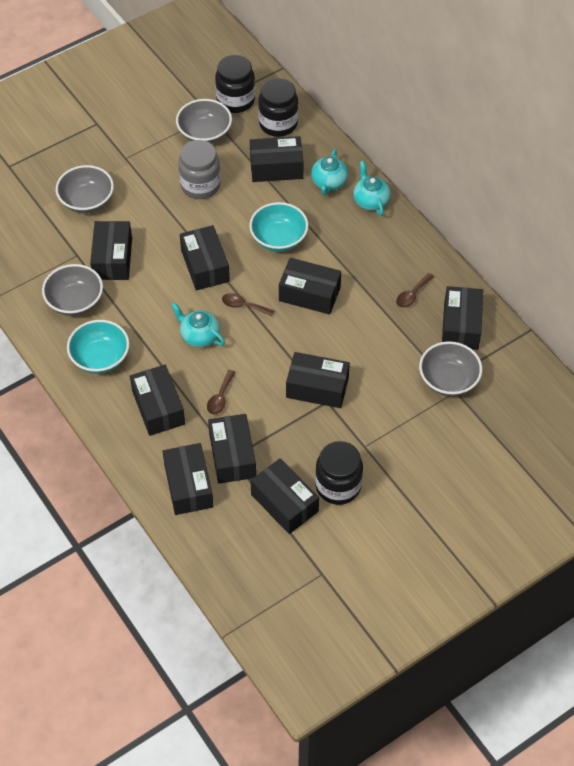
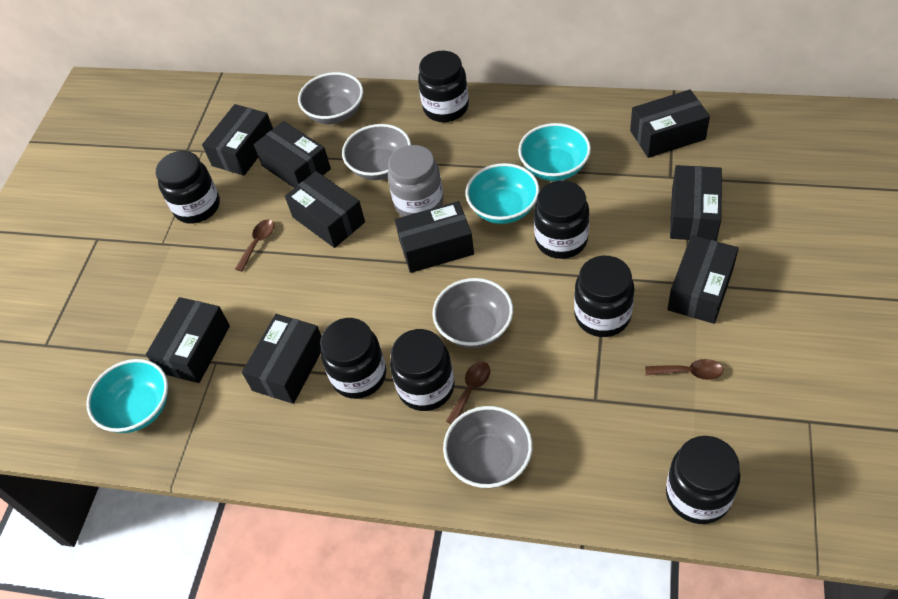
black box: [90,221,132,280] [130,365,185,436] [163,443,214,515] [180,225,230,290] [208,414,256,484] [250,136,304,182] [250,458,319,534] [279,258,341,315] [286,352,350,408] [442,286,483,350] = 10 -> [146,297,230,383] [202,104,273,176] [242,314,321,404] [254,121,331,188] [285,171,365,248] [395,201,474,273] [630,89,710,158] [667,235,739,324] [670,165,722,241] = 9
black jar: [215,55,255,113] [258,78,298,137] [315,441,363,505] = 3 -> [156,151,220,224] [320,318,386,399] [390,329,455,411] [418,51,469,122] [534,180,589,259] [574,256,634,337] [666,436,741,524] = 7
turquoise bowl: [67,320,130,374] [249,202,309,252] = 2 -> [86,359,168,433] [466,163,539,224] [518,123,591,181] = 3
turquoise teapot: [171,302,225,348] [311,149,348,195] [353,161,391,216] = 3 -> none = 0

